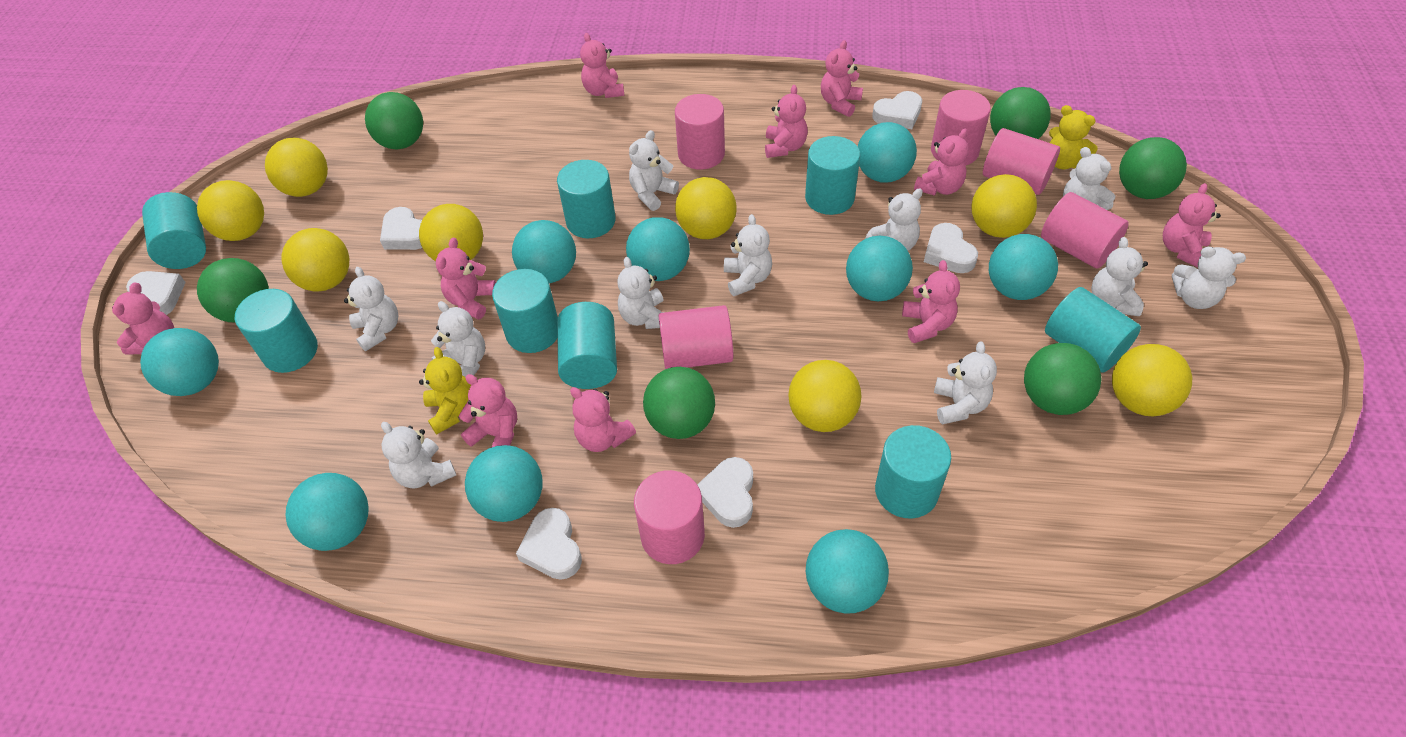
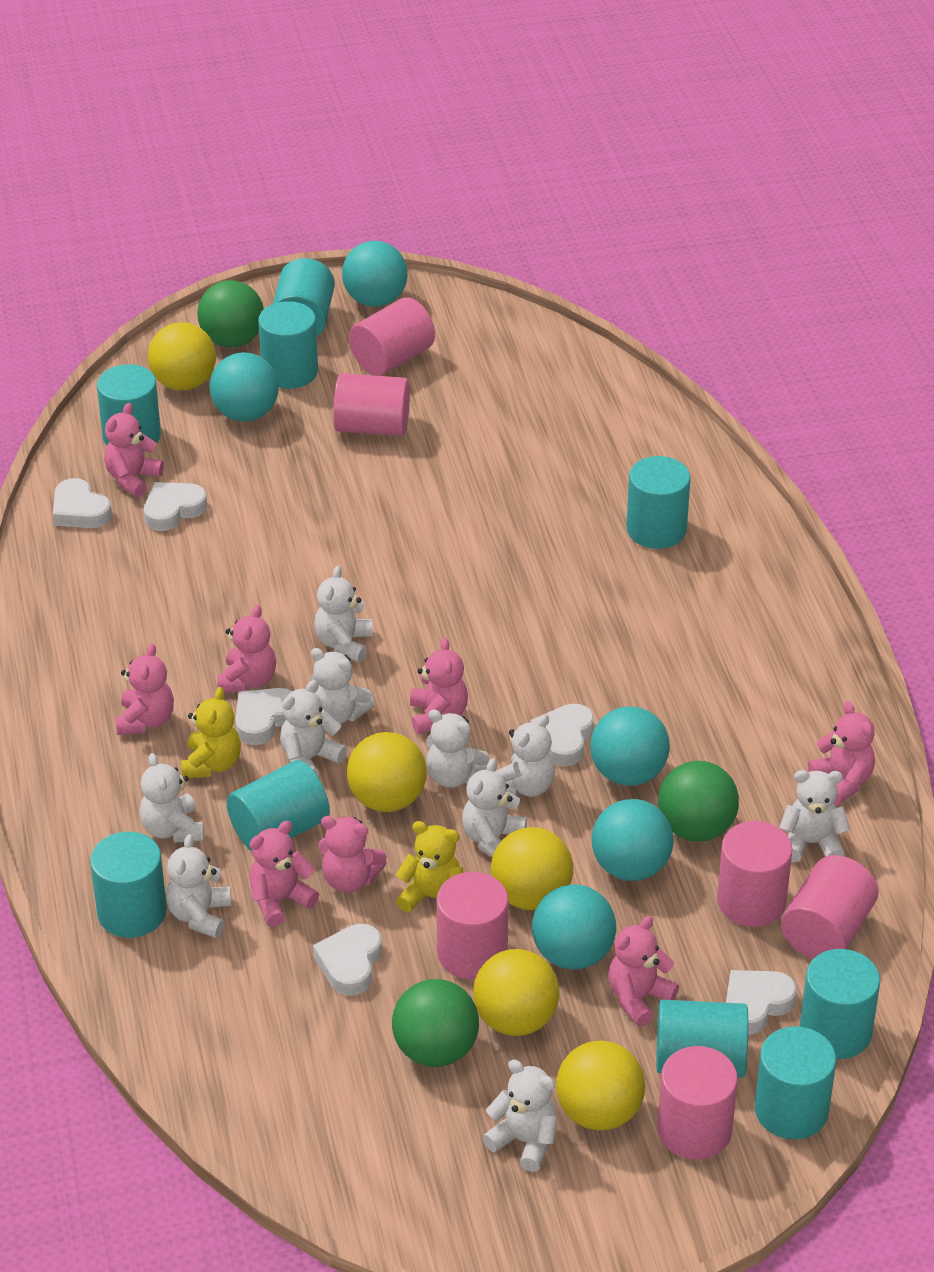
green ball: [197,258,269,322] [365,92,423,149] [643,367,715,439] [990,87,1051,139] [1024,343,1101,415] [1119,137,1187,199] = 6 -> [197,280,264,348] [392,979,479,1067] [658,761,739,842] = 3
pink teddy bear: [112,282,174,354] [436,238,496,319] [459,374,517,448] [570,387,636,452] [580,33,624,98] [765,85,808,158] [821,40,863,117] [902,260,960,343] [914,129,969,196] [1163,183,1221,267] = 10 -> [104,403,164,497] [115,643,174,735] [217,605,276,692] [249,821,319,927] [318,816,387,893] [410,638,468,734] [608,916,679,1026] [808,701,875,805] = 8
turquoise ball: [140,328,219,396] [285,473,369,551] [465,445,543,522] [512,220,576,283] [626,217,690,281] [806,529,889,614] [846,236,913,302] [858,122,917,183] [989,234,1058,300] = 9 -> [209,352,279,422] [342,241,408,307] [532,884,616,970] [590,706,670,786] [591,799,674,881] = 5
turquoise cylinder: [142,192,206,269] [235,289,318,373] [492,269,558,353] [557,160,616,238] [557,302,617,389] [805,136,860,215] [875,425,951,519] [1045,287,1141,373] = 8 -> [90,832,167,938] [97,364,161,452] [227,760,330,852] [258,301,318,389] [273,258,335,336] [626,456,691,549] [656,1000,748,1078] [754,1026,836,1139] [800,949,880,1059] = 9
white teddy bear: [344,267,399,351] [381,422,456,488] [431,301,485,377] [617,257,664,329] [629,130,679,211] [724,214,772,296] [865,189,923,251] [934,342,997,424] [1063,147,1115,210] [1091,237,1148,316] [1172,247,1246,309] = 11 -> [140,753,204,843] [166,834,231,938] [280,680,347,777] [310,648,375,724] [314,566,373,662] [426,709,490,788] [462,758,527,857] [482,1060,557,1172] [496,714,555,797] [779,770,850,862] = 10
yellow ball: [197,180,264,241] [265,138,328,197] [282,228,349,292] [419,204,483,261] [675,177,737,239] [788,360,862,432] [971,174,1037,238] [1112,344,1192,416] = 8 -> [148,322,216,391] [347,732,427,812] [473,949,559,1036] [491,827,573,910] [556,1040,645,1131] = 5

